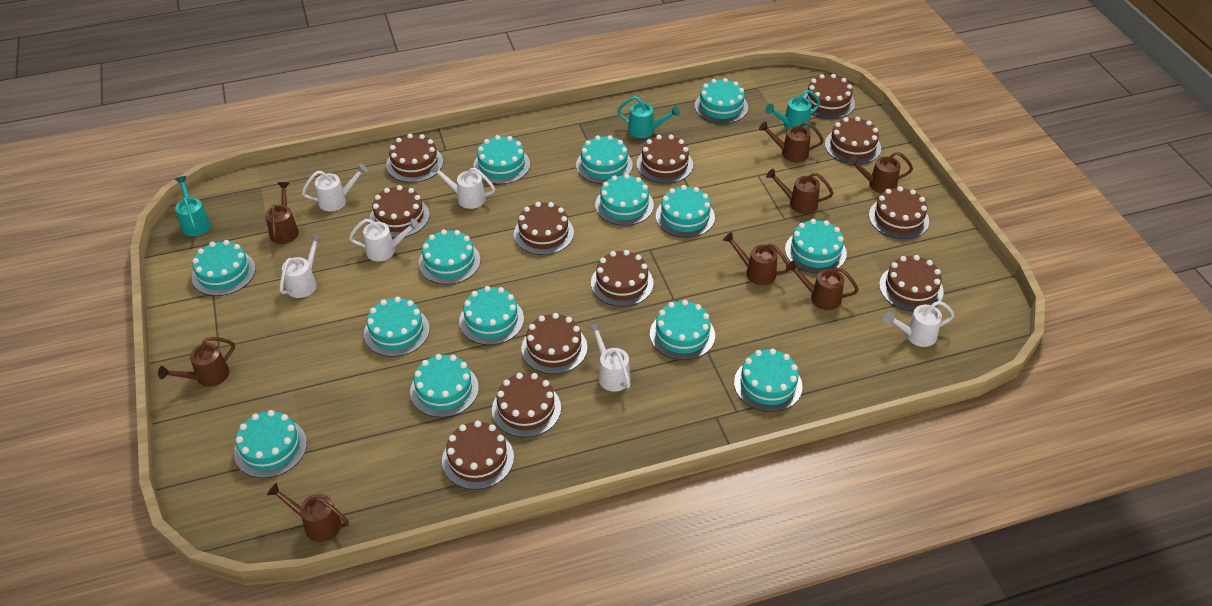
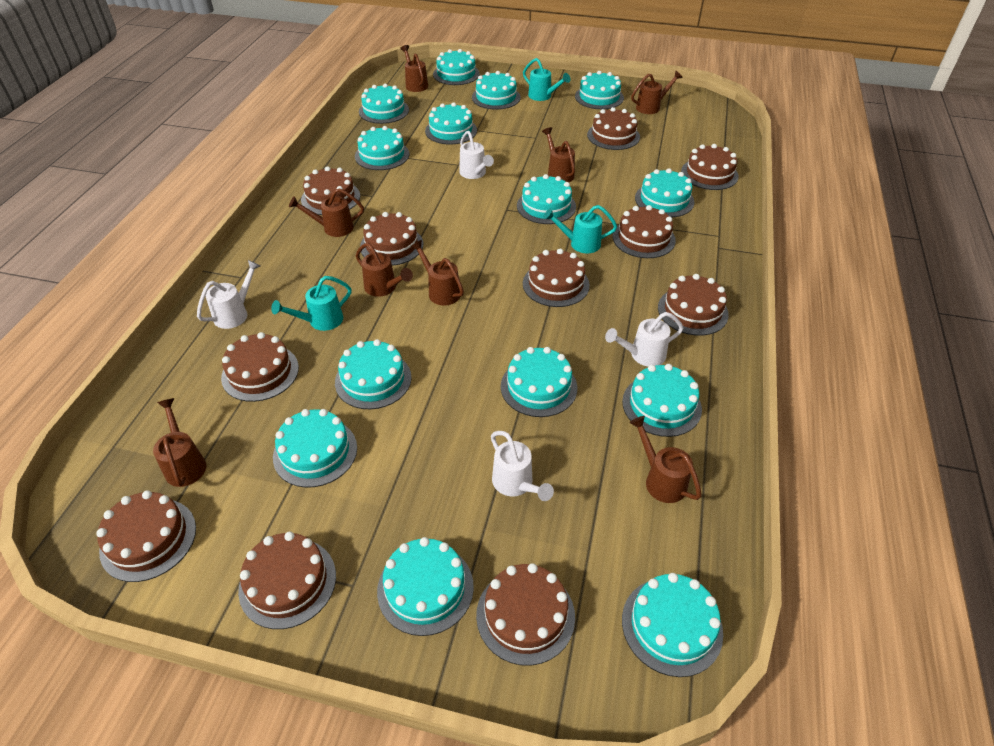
brown cake: [370,185,429,238] [386,134,443,183] [442,421,514,490] [492,373,561,438] [514,202,574,255] [521,313,588,374] [591,250,654,307] [637,135,693,184] [804,74,855,119] [825,117,881,165] [869,186,929,239] [879,255,944,312] = 12 -> [96,490,196,582] [221,332,299,402] [238,532,336,629] [301,166,360,215] [360,212,423,266] [476,563,575,666] [523,248,590,307] [587,107,640,150] [613,205,676,258] [658,274,729,336] [681,144,739,190] = 11
white watering can: [280,234,322,298] [302,163,368,211] [349,218,420,261] [430,163,495,209] [588,323,630,392] [884,301,954,347] = 6 -> [197,260,260,329] [459,131,494,179] [491,431,554,501] [605,312,683,366] = 4

